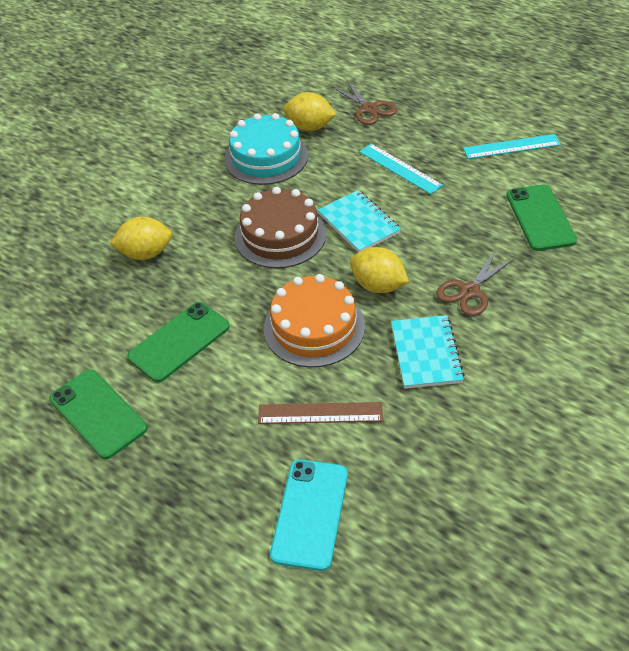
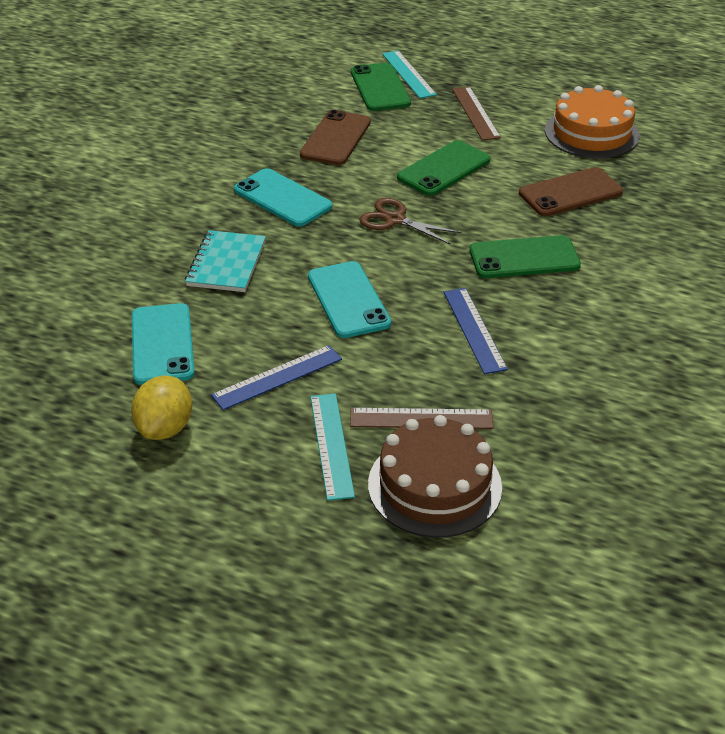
blue ruler: none = 0 -> [211,345,342,410] [444,288,508,374] = 2
brown phone: none = 0 -> [300,110,371,165] [519,167,623,216] = 2
brown ruler: [258,402,383,424] = 1 -> [350,408,493,429] [452,86,501,141] = 2
brown scissors: [332,80,397,125] [436,250,516,316] = 2 -> [359,198,462,245] = 1
turquoise cake: [224,113,308,185] = 1 -> none = 0
turquoise notebook: [318,190,401,253] [391,315,465,389] = 2 -> [185,230,266,292] = 1
turquoise phone: [270,459,348,571] = 1 -> [132,303,195,385] [234,168,332,227] [308,261,391,338] = 3
yellow lemon: [110,217,172,260] [283,92,336,131] [350,247,409,293] = 3 -> [131,375,192,440] = 1

